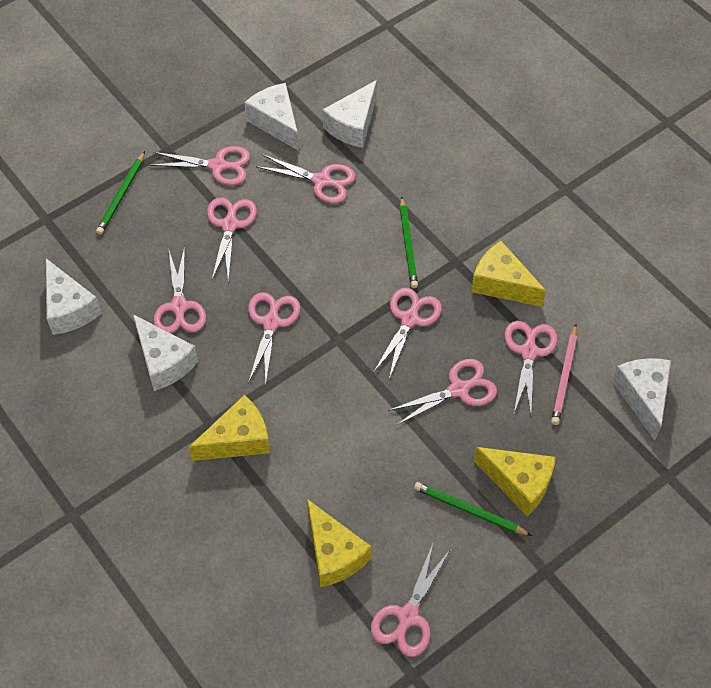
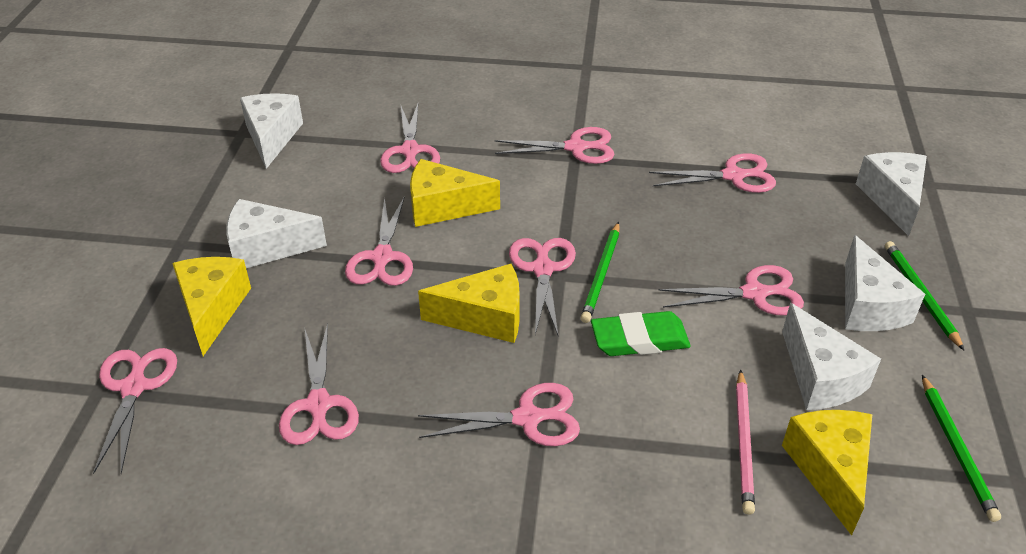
green eraser: none = 0 -> [591,311,691,356] = 1

